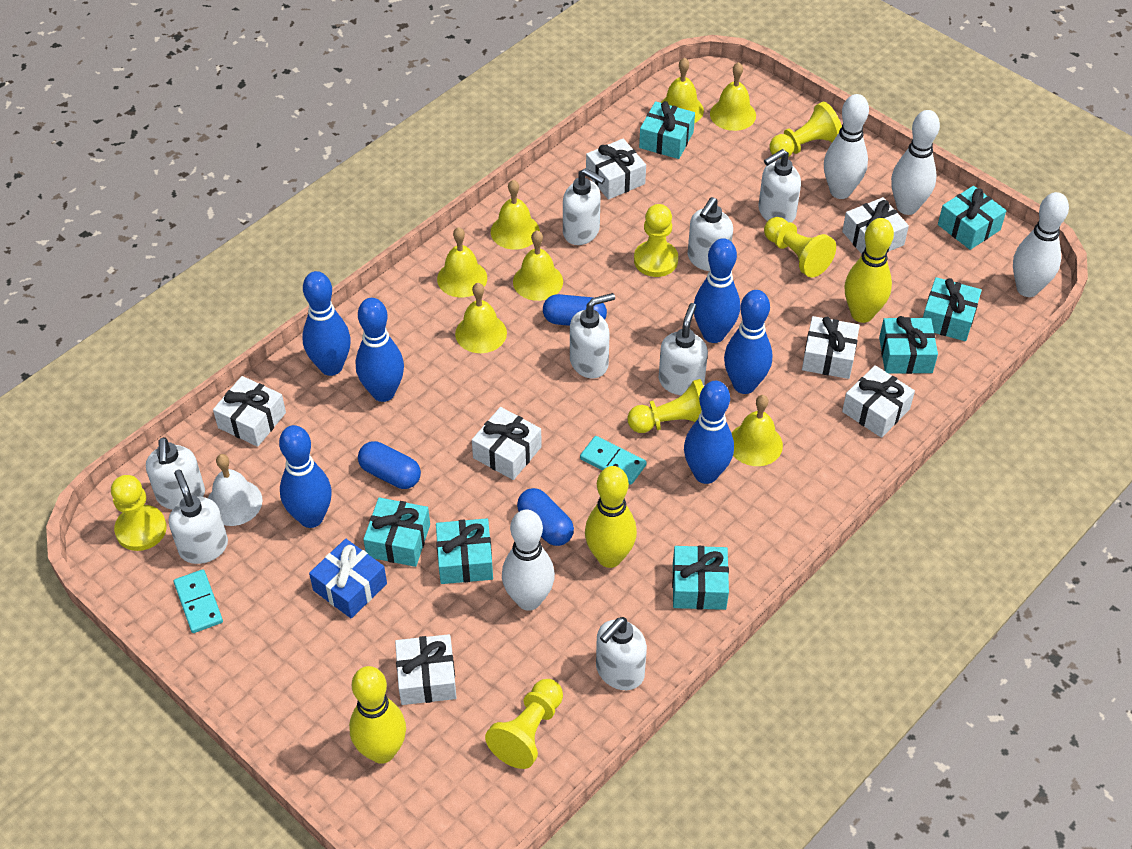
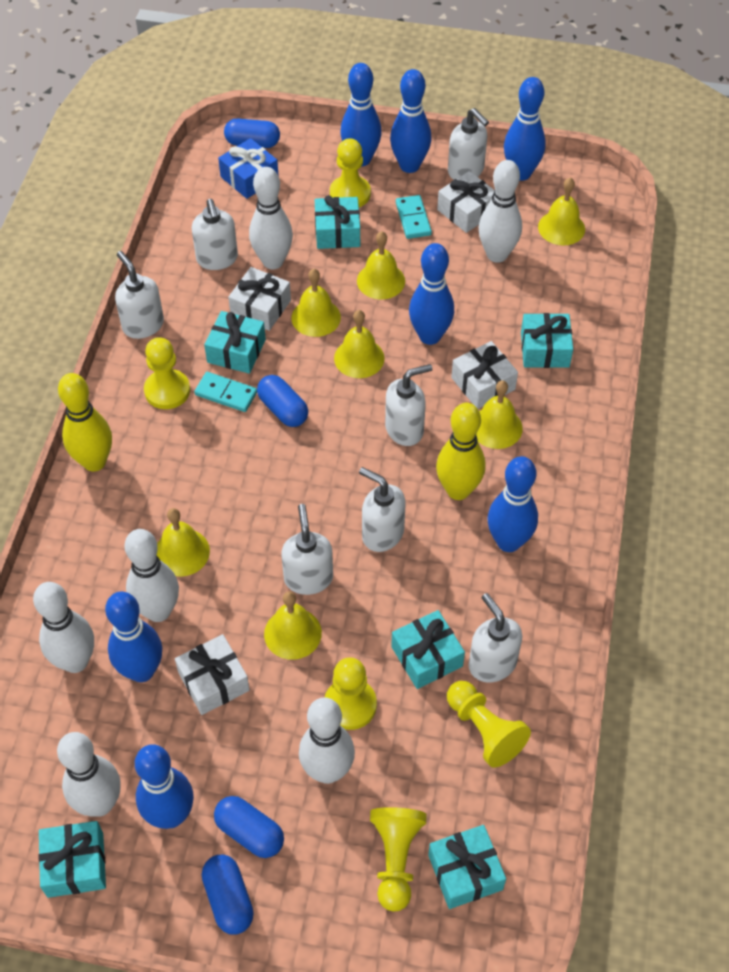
blue bowling pin: [279,425,332,528] [302,271,351,376] [356,298,404,402] [684,381,734,484] [694,238,740,343] [724,290,772,394] = 6 -> [105,592,162,682] [135,744,194,829] [340,63,382,167] [390,69,432,173] [409,243,454,345] [487,456,538,552] [504,77,546,181] = 7
blue capsule: [358,441,421,489] [517,488,574,546] [543,294,607,326] = 3 -> [202,855,254,935] [214,796,284,858] [224,119,280,148] [257,375,308,427] = 4
turquoise gift: [363,497,430,567] [436,518,493,584] [639,101,695,159] [672,546,729,610] [879,316,938,374] [923,277,982,341] [938,186,1006,250] = 7 -> [38,821,106,898] [204,311,266,374] [315,195,360,249] [391,610,465,689] [428,825,506,909] [521,313,573,368] = 6
white bell: [208,454,262,526] = 1 -> none = 0
white bowling pin: [502,510,555,611] [824,94,869,199] [891,110,940,215] [1013,192,1069,297] = 4 -> [33,582,94,673] [57,732,121,817] [125,529,179,622] [249,167,293,269] [299,697,355,784] [479,160,522,263] = 6
white gift: [213,376,286,447] [395,634,457,705] [472,407,542,480] [586,139,646,200] [802,316,860,379] [842,197,909,254] [842,365,915,438] = 7 -> [175,634,250,715] [228,267,291,331] [437,171,494,233] [451,341,518,409] = 4
white soap dispenser: [146,437,205,510] [169,469,228,564] [563,168,605,245] [570,293,615,378] [596,617,647,690] [659,303,708,395] [688,197,733,271] [758,149,801,223] = 8 -> [115,251,164,339] [192,199,238,270] [281,504,333,595] [359,467,406,552] [385,364,432,446] [448,108,489,180] [469,593,522,683] = 7
yellow bowling pin: [349,666,406,764] [585,466,637,568] [845,218,894,323] = 3 -> [58,373,112,471] [436,403,486,500] = 2
yellow pawn: [111,475,167,551] [485,679,563,769] [627,379,704,433] [634,204,678,277] [764,217,836,278] [770,102,842,159] = 6 -> [144,337,190,409] [325,657,377,730] [330,138,371,207] [370,807,427,912] [447,681,531,768] = 5

